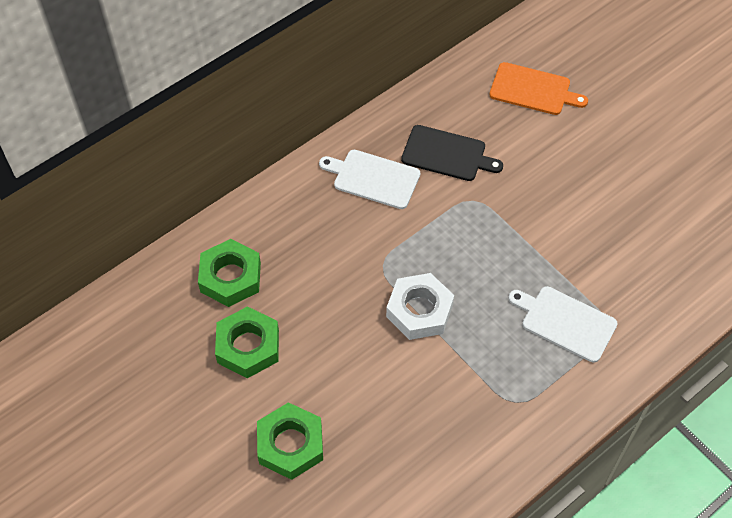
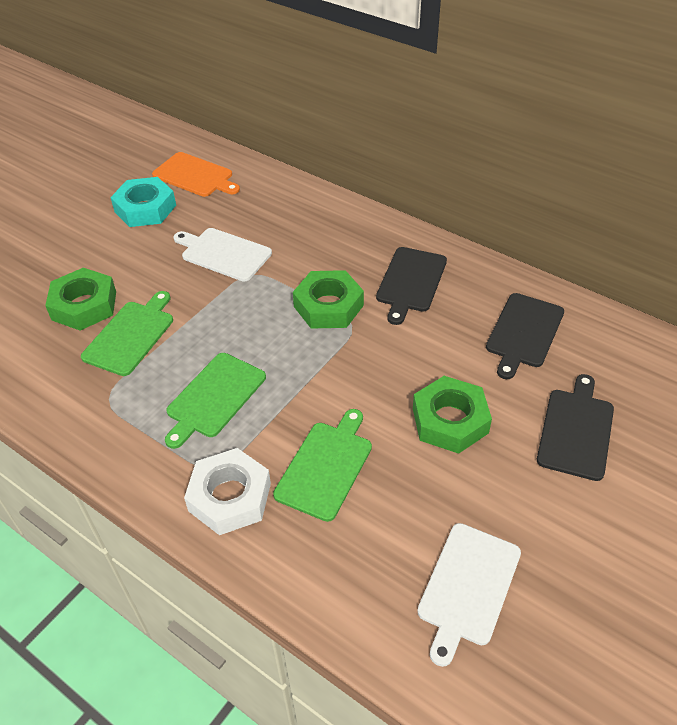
black cutting board: [401,125,503,181] = 1 -> [376,247,447,325] [486,293,564,379] [537,374,614,481] = 3
green cutting board: none = 0 -> [81,291,173,376] [165,353,266,449] [273,409,372,522] = 3
turquoise nut: none = 0 -> [110,177,176,227] = 1

